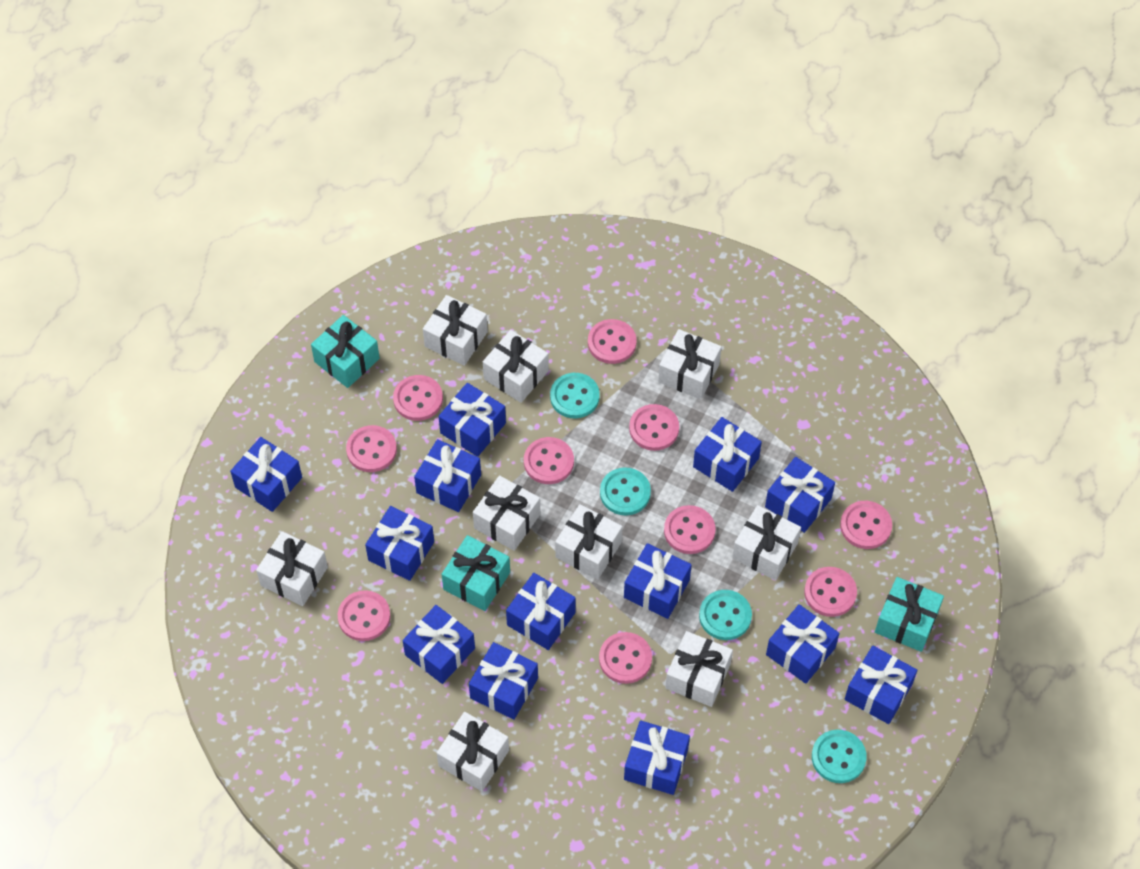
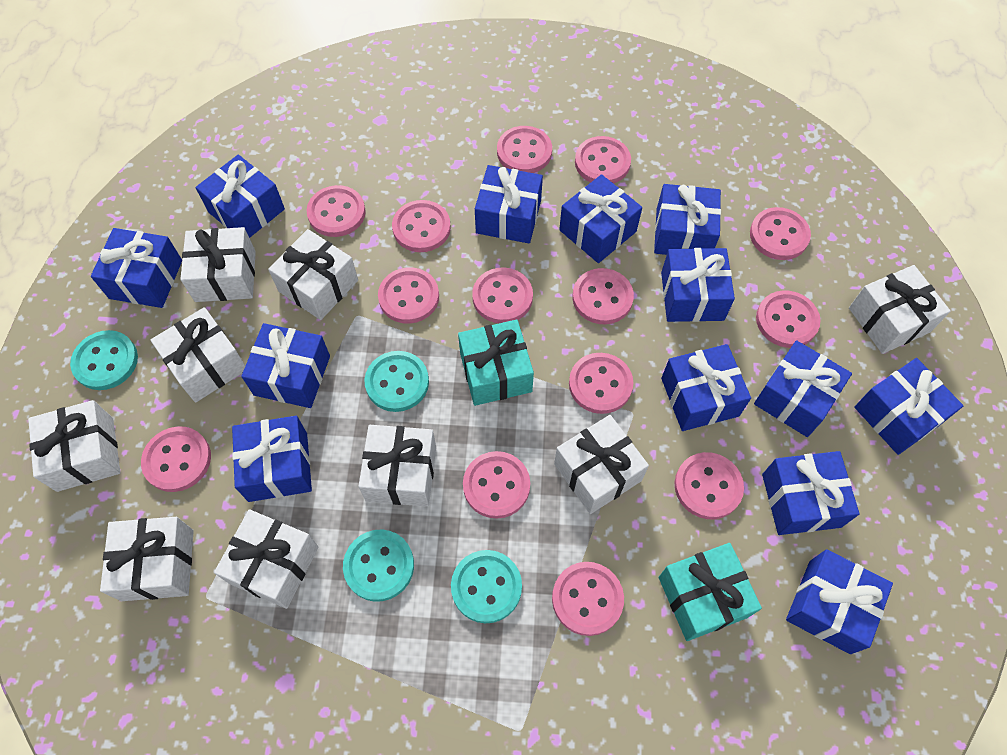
pink button: [338,590,390,641] [346,425,397,472] [393,375,443,421] [524,437,574,484] [588,319,636,364] [599,632,652,684] [629,404,679,451] [664,505,716,554] [804,567,857,617] [840,501,892,549] = 10 -> [141,426,211,492] [306,185,366,237] [378,267,439,324] [392,200,451,252] [463,451,530,519] [472,267,533,323] [497,126,552,173] [552,562,624,636] [569,353,633,414] [573,268,634,324] [575,136,631,184] [675,452,744,519] [750,207,811,260] [756,290,820,348] = 14
turquoise gift: [311,315,380,388] [442,535,510,611] [875,577,944,652] = 3 -> [458,320,534,406] [659,543,762,641] = 2

